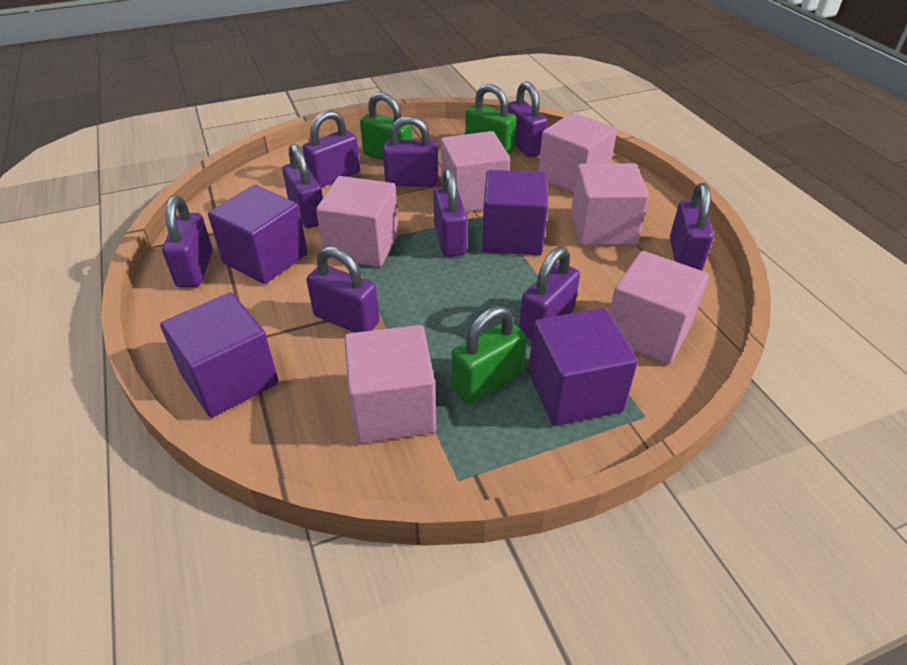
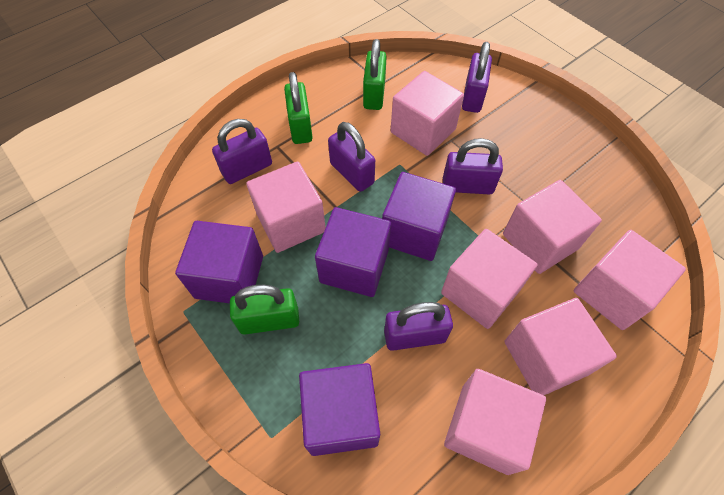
pink cube: [316,176,399,267] [344,325,436,443] [441,131,510,212] [538,112,617,194] [571,163,649,245] [609,251,709,365] = 6 -> [246,162,326,253] [390,71,464,156] [441,229,537,329] [444,369,546,475] [503,180,602,274] [505,298,617,395] [574,230,686,330] = 7
purple padlock: [162,196,213,287] [282,144,323,228] [302,110,360,187] [307,246,380,333] [383,116,438,187] [433,168,467,257] [508,81,548,157] [519,247,580,340] [670,183,714,271] = 9 -> [212,119,272,184] [328,122,375,192] [384,302,453,351] [443,138,503,194] [462,42,492,113] = 5

